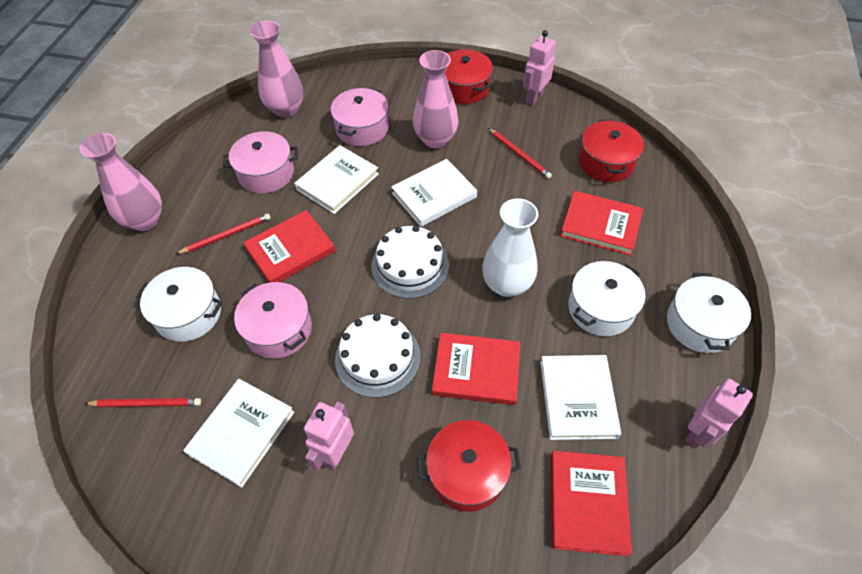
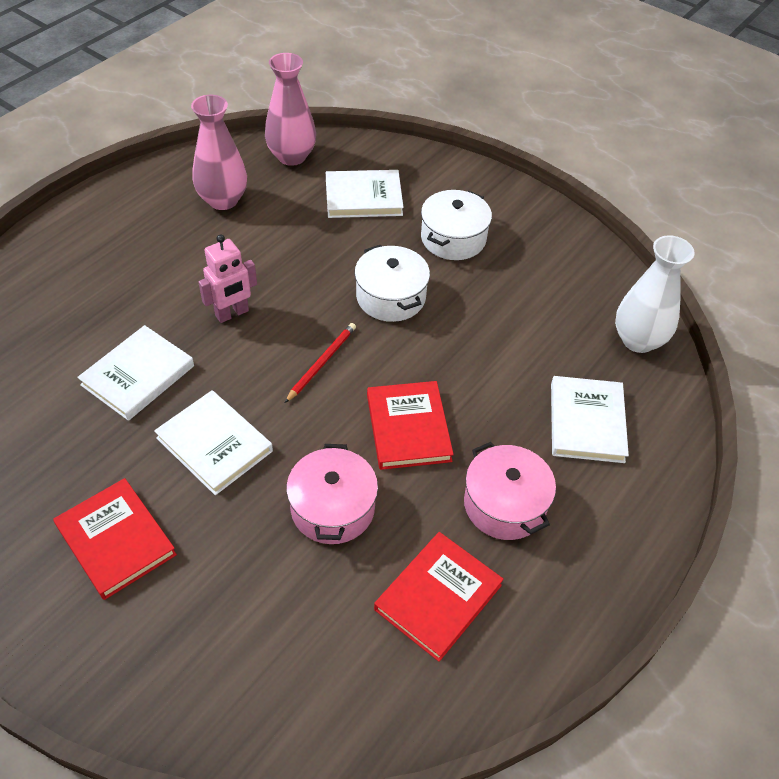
pink pot: [223,131,298,193] [234,282,312,359] [331,88,389,146] = 3 -> [286,444,378,544] [464,442,556,540] = 2
pink robot: [304,401,354,471] [523,30,556,106] [685,379,753,448] = 3 -> [199,234,257,323] = 1
pink vase: [80,133,162,231] [250,20,303,118] [413,50,458,148] = 3 -> [191,95,247,210] [265,53,316,166] = 2
red book: [243,210,335,283] [432,333,520,405] [551,451,632,556] [560,191,643,256] = 4 -> [53,478,177,600] [367,381,454,470] [374,532,504,662] = 3
red pencil: [84,398,201,407] [176,214,270,254] [488,128,552,179] = 3 -> [285,323,356,403] = 1
red pot: [417,420,521,512] [445,49,493,104] [579,120,644,182] = 3 -> none = 0
white cake: [335,314,421,398] [371,225,449,299] = 2 -> none = 0
white pot: [136,267,223,342] [568,261,645,336] [667,273,751,353] = 3 -> [354,245,430,322] [421,190,492,260] = 2

